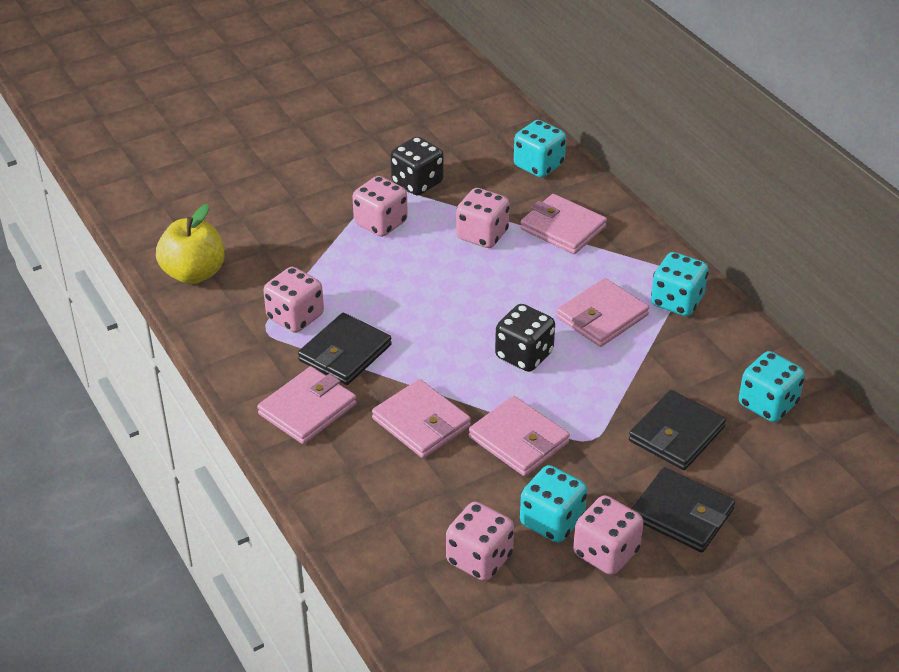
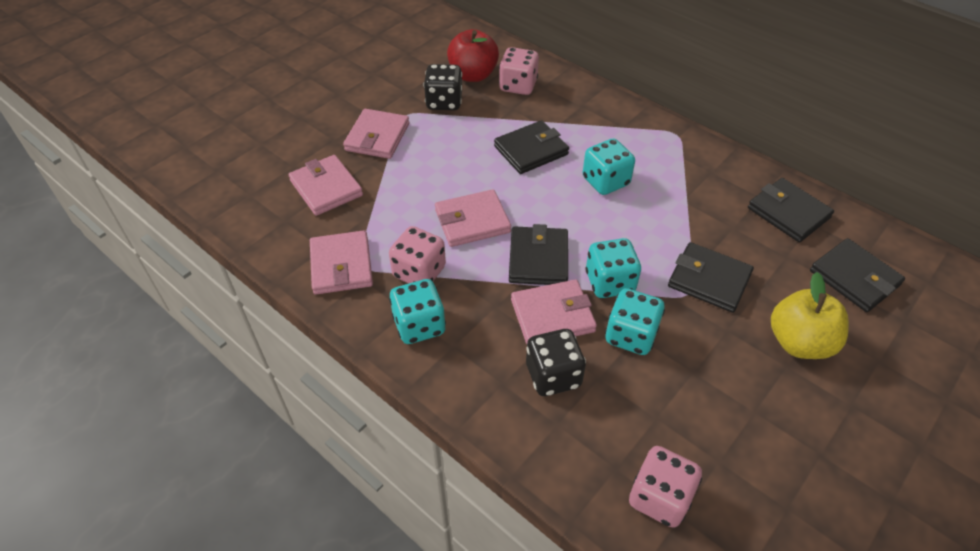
black wallet: [298,313,392,385] [629,390,726,470] [632,467,735,553] = 3 -> [494,120,569,174] [509,224,568,285] [668,242,754,313] [748,178,834,242] [810,238,905,312] = 5
pink dice: [263,267,324,333] [353,176,408,237] [446,502,514,581] [456,188,509,248] [573,495,644,575] = 5 -> [389,226,446,284] [499,47,539,95] [629,446,702,528] = 3
red apple: none = 0 -> [447,29,499,82] = 1

